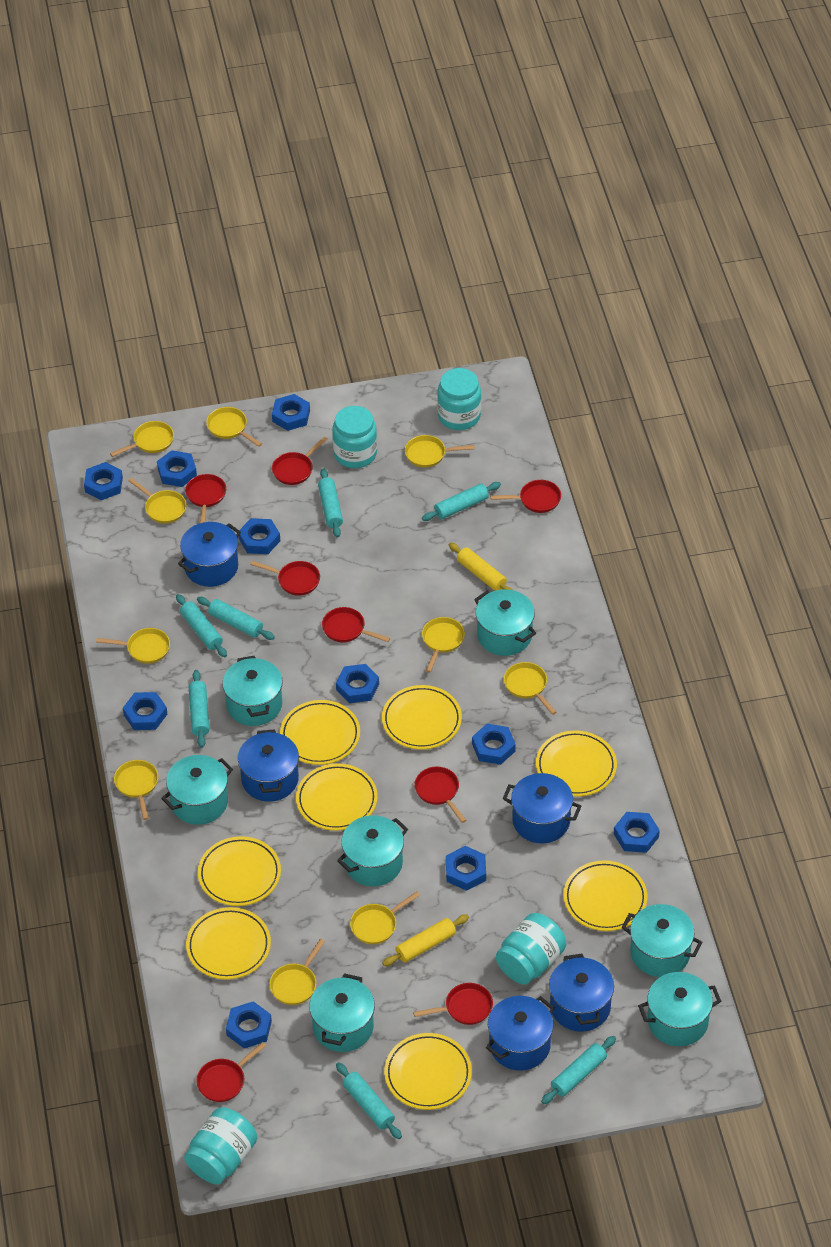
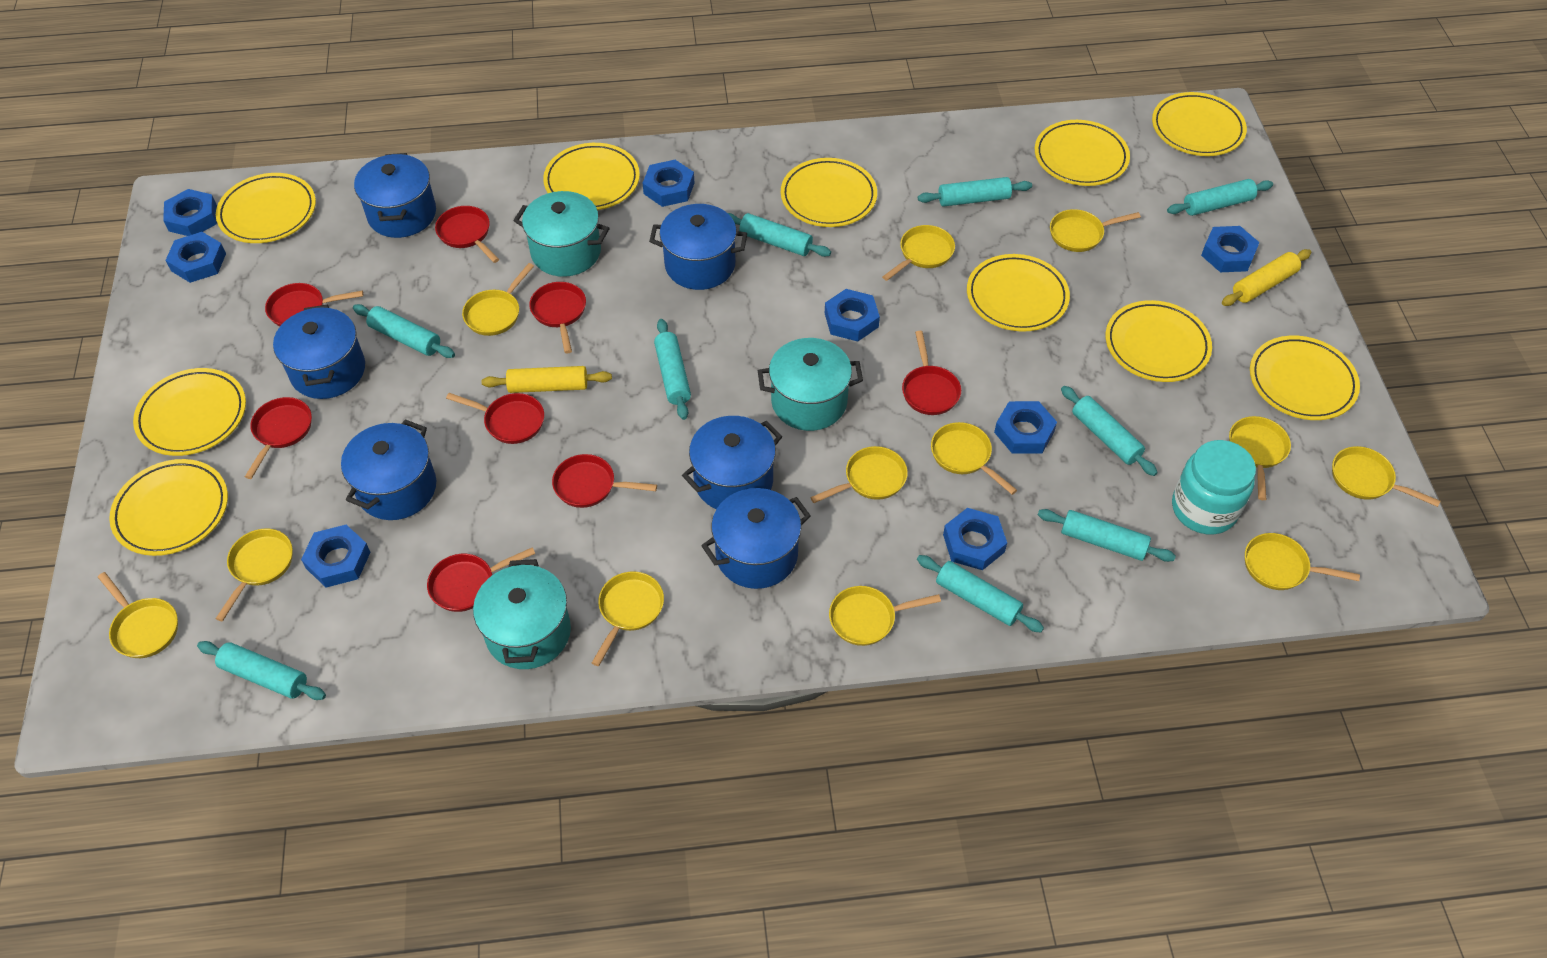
blue nut: [84,462,123,500] [123,692,167,730] [157,450,197,487] [226,1001,272,1049] [239,518,280,554] [272,394,310,431] [336,664,379,703] [446,846,486,891] [472,724,516,765] [614,812,660,853] = 10 -> [163,189,217,236] [165,232,226,283] [301,525,371,588] [642,160,695,207] [825,289,880,342] [943,508,1007,570] [994,401,1057,454] [1201,226,1260,272] = 8
blue pot: [178,522,241,587] [238,729,299,802] [486,996,555,1071] [503,773,581,843] [549,954,614,1032] = 5 -> [273,305,365,399] [341,419,436,520] [354,153,436,238] [649,204,747,290] [682,416,782,509] [701,488,811,589] = 6
turquoise jar: [184,1107,257,1185] [332,406,377,468] [437,368,481,430] [496,913,566,985] = 4 -> [1172,440,1256,535] = 1
turquoise pot: [161,755,233,825] [222,656,283,726] [309,973,375,1052] [337,815,408,886] [474,589,536,656] [621,904,703,977] [638,972,721,1046] = 7 -> [473,559,571,669] [513,191,610,277] [758,338,863,431] = 3
turquoise rolling pin: [176,594,227,657] [189,670,209,748] [197,597,275,640] [318,468,343,538] [336,1062,402,1139] [422,482,501,521] [541,1036,616,1104] = 7 -> [197,641,326,700] [353,304,455,358] [654,319,691,420] [728,213,831,257] [917,555,1044,633] [918,177,1032,207] [1038,509,1176,562] [1061,386,1158,476] [1167,179,1273,216] = 9
yellow pan: [96,628,170,664] [110,421,174,457] [114,760,158,820] [128,478,186,524] [206,407,262,447] [269,939,325,1005] [350,891,420,944] [405,435,475,468] [422,617,465,672] [504,662,556,715] = 10 -> [98,572,178,658] [215,529,293,621] [462,263,534,336] [592,571,664,666] [810,446,908,503] [829,586,941,646] [882,225,955,281] [931,422,1017,495] [1050,209,1141,252] [1229,416,1291,500] [1245,533,1360,590] [1332,446,1441,507] = 12
yellow plate: [186,907,271,980] [198,836,281,906] [280,700,360,765] [296,763,378,831] [382,685,462,749] [384,1033,472,1110] [536,730,617,797] [563,860,648,931] = 8 -> [109,459,228,556] [133,368,246,456] [216,173,316,243] [543,143,640,210] [781,158,877,227] [967,254,1070,332] [1035,120,1130,186] [1106,300,1212,382] [1152,92,1247,156] [1250,336,1360,420] = 10

